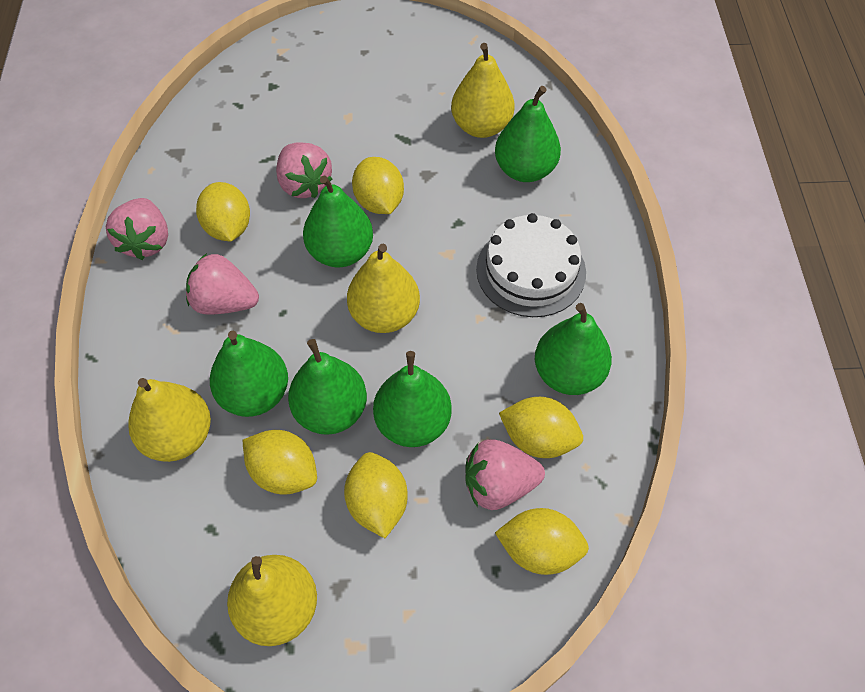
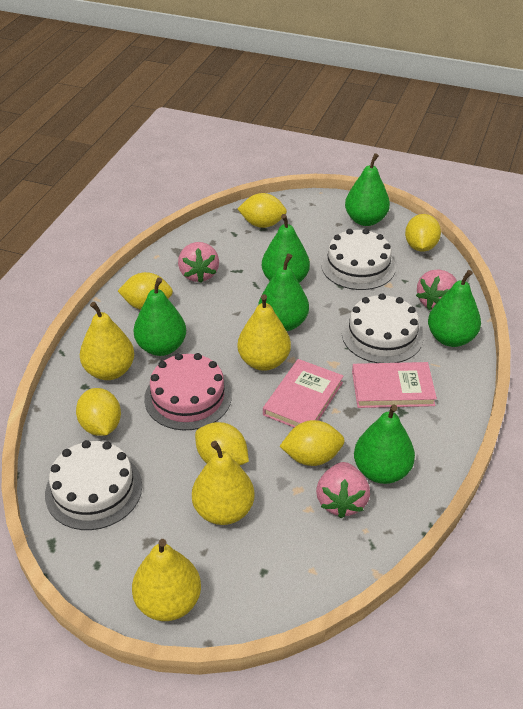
pink book: none = 0 -> [263,359,343,428] [352,362,437,408] = 2
pink cake: none = 0 -> [144,353,232,430] = 1
pink strawberry: [106,198,168,260] [186,253,259,315] [276,142,332,198] [466,439,545,510] = 4 -> [178,242,219,283] [316,462,370,518] [416,269,457,310] = 3
white cake: [476,213,586,317] = 1 -> [45,440,142,530] [321,229,396,290] [342,293,423,363] = 3

